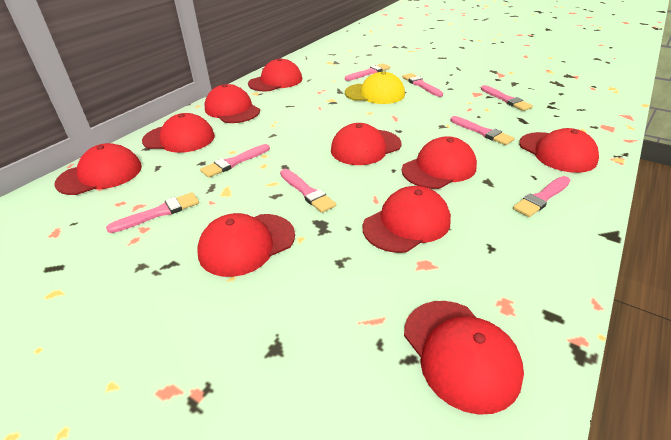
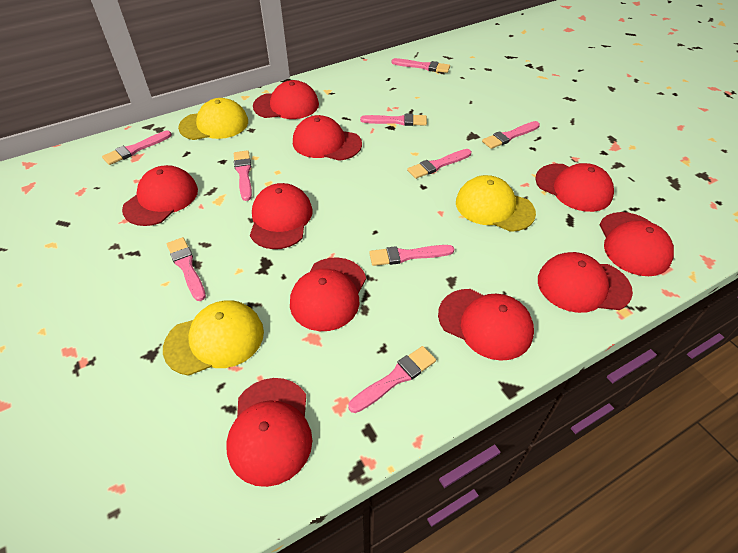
pink brush: [106,192,199,233] [200,144,270,178] [280,169,336,213] [345,63,390,81] [402,73,443,97] [450,116,515,145] [481,85,533,111] [513,176,570,217] = 8 -> [102,131,172,165] [167,237,206,301] [234,150,252,201] [348,346,436,413] [360,114,427,126] [369,245,454,266] [392,58,450,73] [407,149,471,179] [482,121,540,149] = 9
yellow cap: [345,71,405,104] = 1 -> [163,300,264,376] [178,98,248,140] [456,175,536,232] = 3

